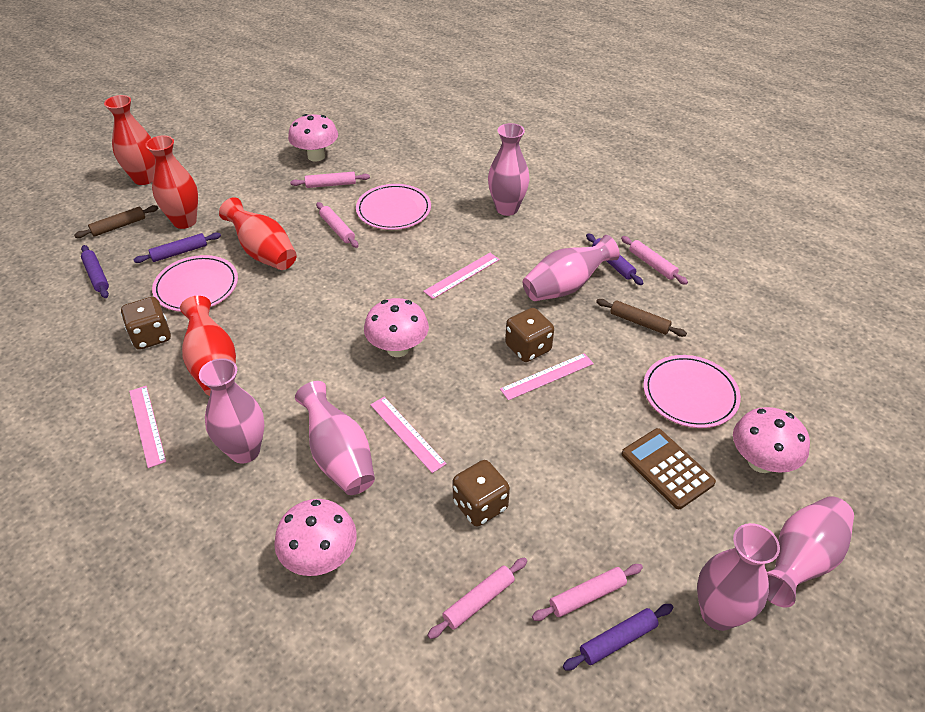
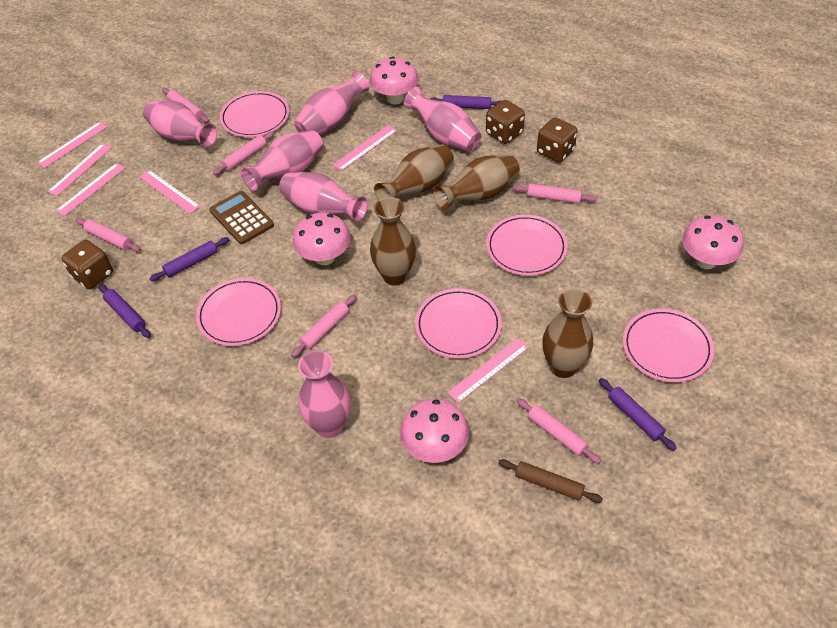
brown rolling pin: [74,205,158,238] [596,299,687,337] = 2 -> [498,459,603,503] = 1
brown vase: none = 0 -> [370,197,416,285] [374,144,454,201] [433,154,520,210] [542,289,593,378] = 4
pink plate: [152,255,238,312] [356,184,431,230] [643,355,741,428] = 3 -> [196,278,281,346] [220,91,289,137] [415,288,502,359] [486,215,568,276] [623,309,714,382] = 5
pink rolling pin: [290,172,370,188] [316,202,359,248] [427,558,527,639] [532,564,643,621] [621,236,688,285] = 5 -> [75,218,141,252] [162,88,209,123] [213,131,275,175] [291,294,357,358] [513,184,597,204] [517,398,601,464] = 6
pink ruler: [129,386,166,468] [370,397,447,473] [423,253,500,299] [500,353,594,400] = 4 -> [37,122,107,168] [48,143,112,196] [55,163,125,216] [139,170,200,214] [333,125,397,171] [447,338,529,403] = 6
red vase: [104,95,155,185] [145,135,198,229] [180,296,236,396] [219,197,297,270] = 4 -> none = 0

